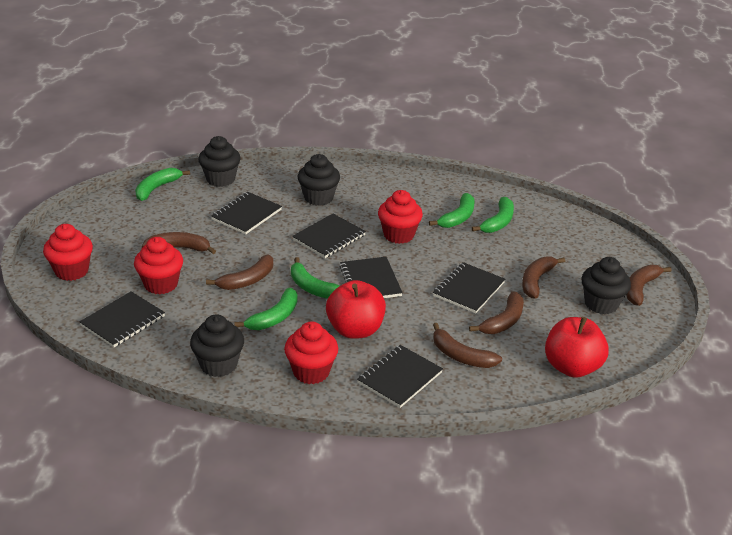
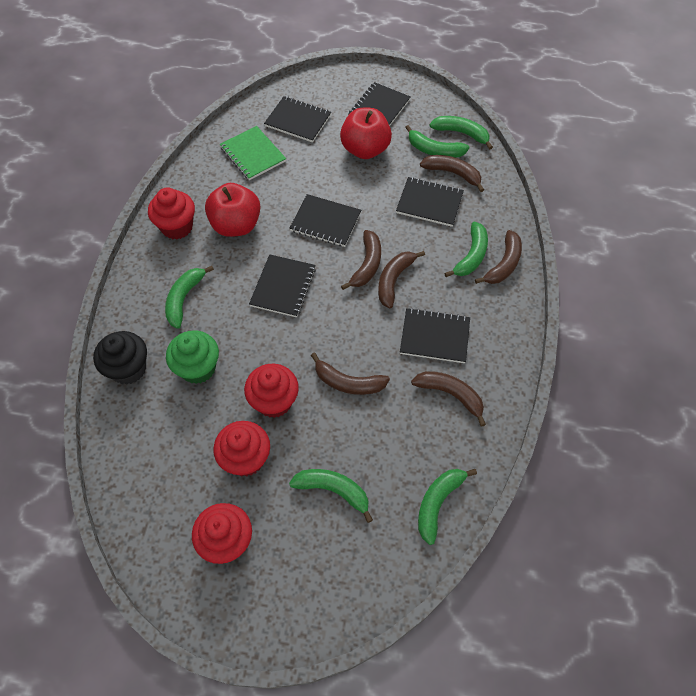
black cupcake: [190,314,244,377] [198,136,241,187] [298,154,340,206] [582,257,631,315] = 4 -> [93,331,147,385] = 1
green banana: [135,168,190,201] [234,288,298,330] [291,257,340,299] [429,193,475,228] [472,197,514,233] = 5 -> [165,266,214,329] [289,469,373,523] [405,125,469,158] [418,469,477,545] [429,116,493,150] [444,221,488,277] = 6
green cupcake: none = 0 -> [166,330,219,384] = 1
green notebook: none = 0 -> [220,126,286,180] = 1

